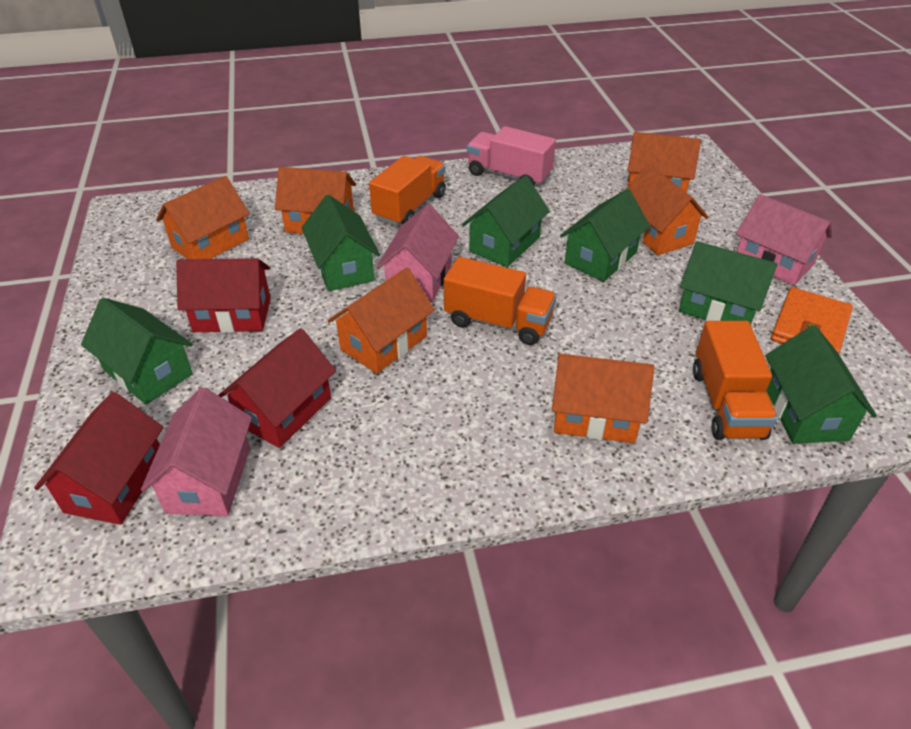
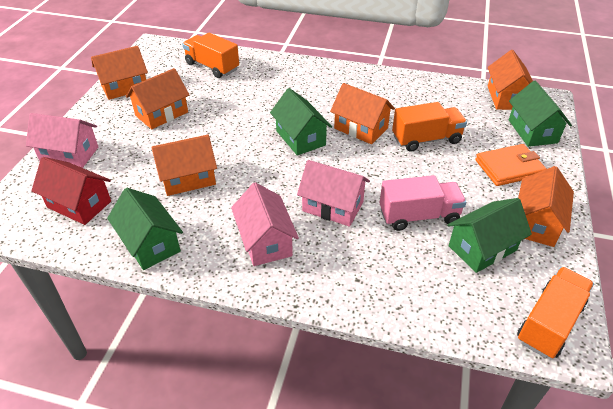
green house: [81,298,193,405] [301,195,380,291] [462,176,550,267] [560,189,650,282] [679,241,778,325] [765,326,877,444] = 6 -> [107,188,183,270] [270,88,332,155] [447,198,532,273] [509,80,572,147] = 4
red house: [34,392,164,525] [176,258,271,333] [218,328,336,448] = 3 -> [31,157,111,225] = 1

